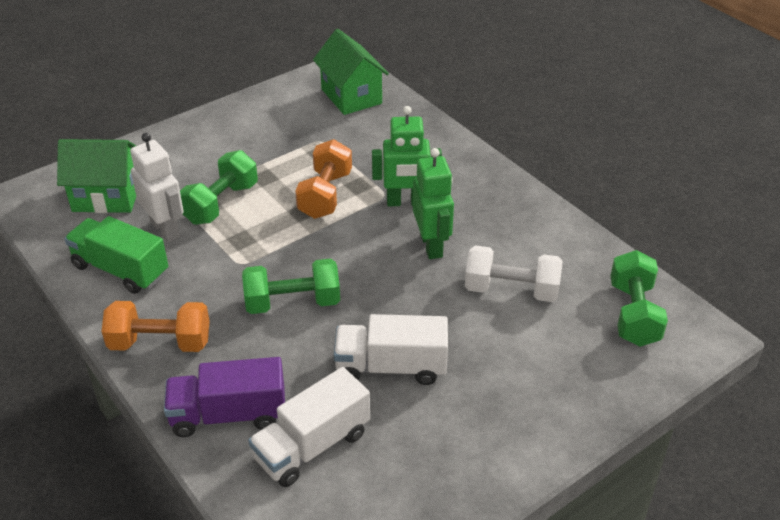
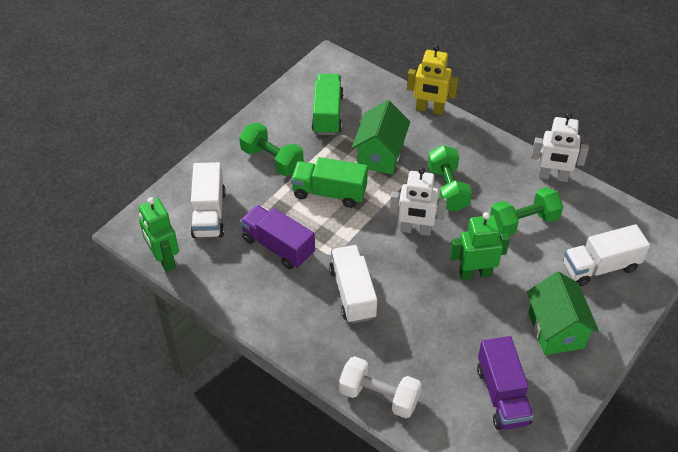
green truck: [64,216,168,294] = 1 -> [291,157,368,208] [312,74,344,135] = 2
orange dumbbell: [101,301,210,352] [295,139,352,219] = 2 -> none = 0
purple truck: [164,357,285,437] = 1 -> [240,205,315,269] [477,336,534,430] = 2
white robot: [130,133,184,242] = 1 -> [390,167,447,236] [531,113,589,182] = 2
white truck: [248,367,370,487] [334,314,448,385] = 2 -> [191,162,226,238] [329,245,377,324] [564,224,650,287] = 3
yellow robot: none = 0 -> [407,45,458,115] = 1

